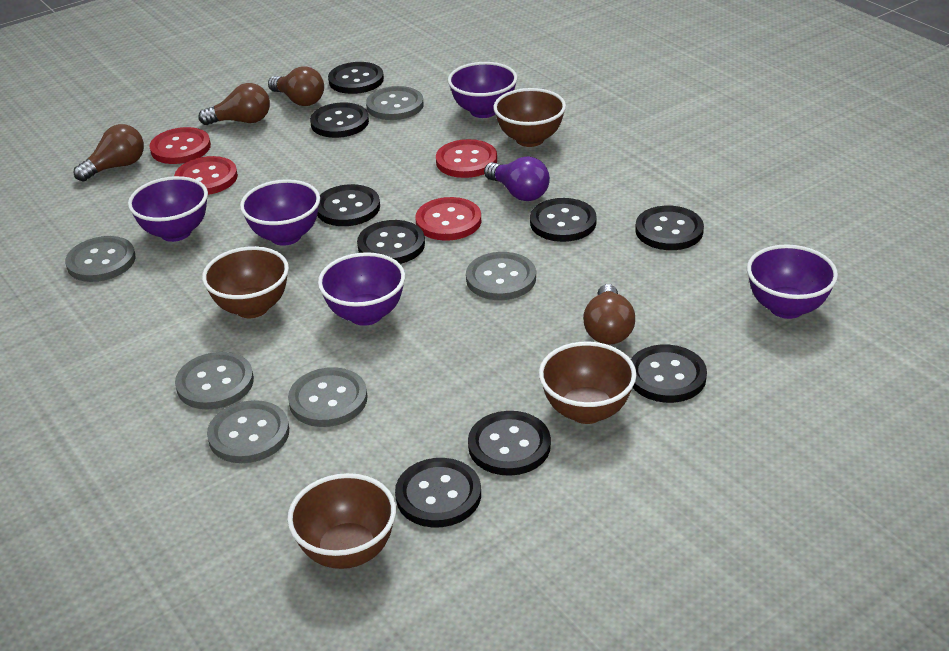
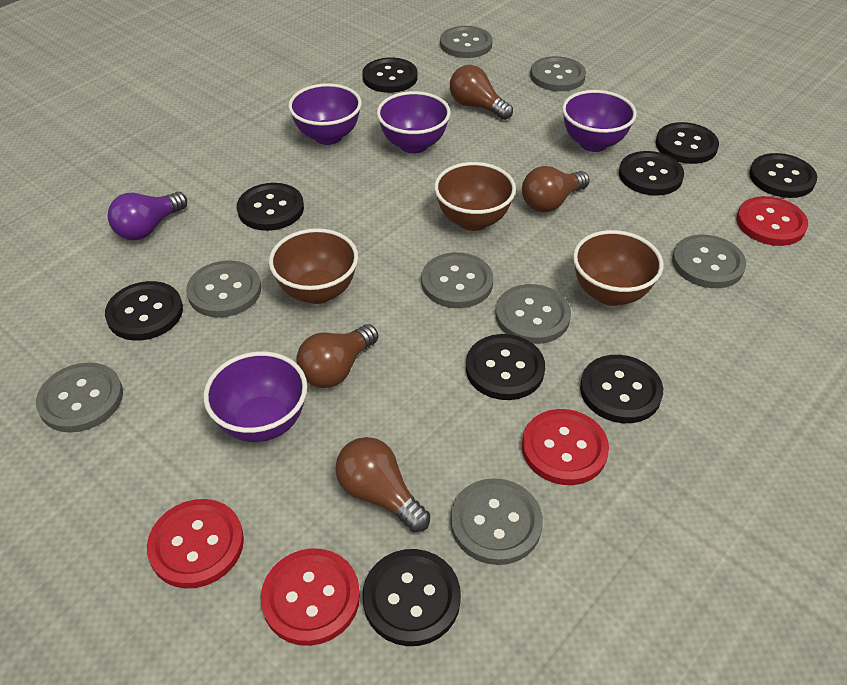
brown bowl: [202,246,289,318] [287,473,396,569] [493,88,566,147] [539,342,637,424] = 4 -> [269,228,358,304] [434,162,516,231] [573,230,663,306] = 3
grey button: [65,236,136,282] [175,352,254,410] [207,400,289,463] [288,367,367,427] [366,86,424,120] [466,252,536,300] = 6 -> [36,362,123,433] [186,260,261,317] [421,252,493,308] [440,26,493,58] [450,478,543,565] [496,284,571,344] [530,56,586,91] [672,235,746,288] = 8
purple bowl: [128,176,208,242] [240,179,320,246] [318,252,405,326] [448,62,517,118] [747,244,838,319] = 5 -> [203,351,307,442] [288,83,362,145] [377,91,451,153] [562,90,637,152] = 4

